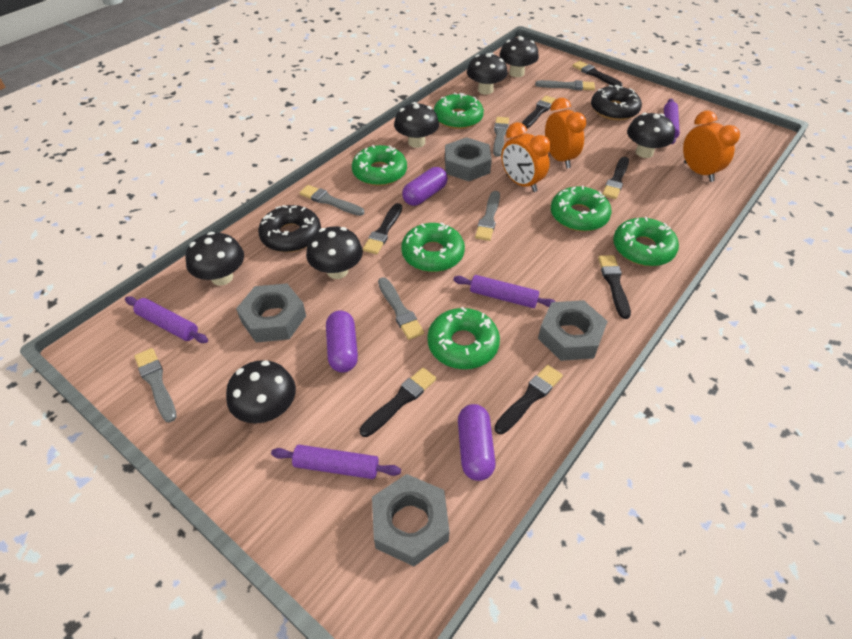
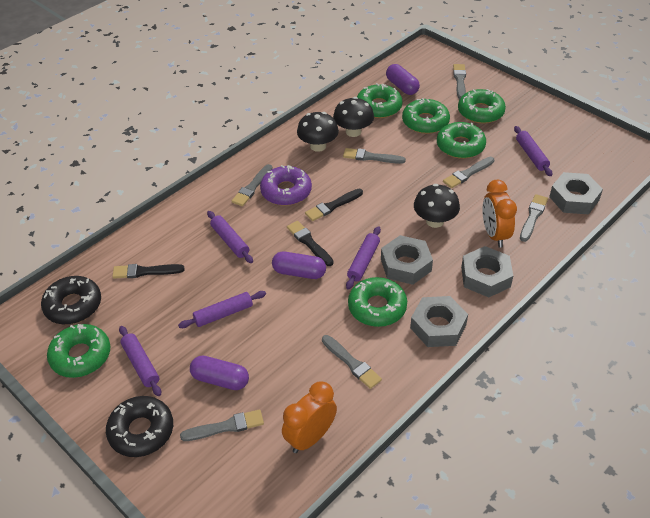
black brush: [360,368,436,437] [363,203,402,254] [494,365,563,434] [522,96,556,128] [573,61,622,87] [598,255,631,319] [602,157,629,199] = 7 -> [112,264,185,279] [287,221,333,266] [305,189,363,221] = 3
black mushroom: [185,232,244,286] [226,360,296,423] [306,226,363,279] [394,102,439,148] [467,53,507,95] [499,36,539,77] [627,113,675,158] = 7 -> [297,112,339,152] [333,97,374,137] [414,184,460,228] = 3
grey brush: [134,348,176,422] [300,185,364,216] [378,277,424,340] [475,191,500,241] [493,117,509,157] [535,80,595,90] = 6 -> [180,410,264,441] [232,164,273,206] [322,335,382,389] [343,148,406,164] [443,157,494,188] [453,64,466,99] [520,194,548,242] = 7
orange clock: [501,122,551,192] [545,98,587,168] [683,111,740,182] = 3 -> [282,381,337,453] [482,180,517,248] = 2
purple donut: none = 0 -> [260,165,312,206] = 1
purple rolling pin: [125,296,208,343] [271,445,401,479] [453,275,556,308] [664,99,680,144] = 4 -> [119,326,161,396] [178,291,266,328] [207,211,253,263] [346,226,381,290] [514,126,552,176] = 5

